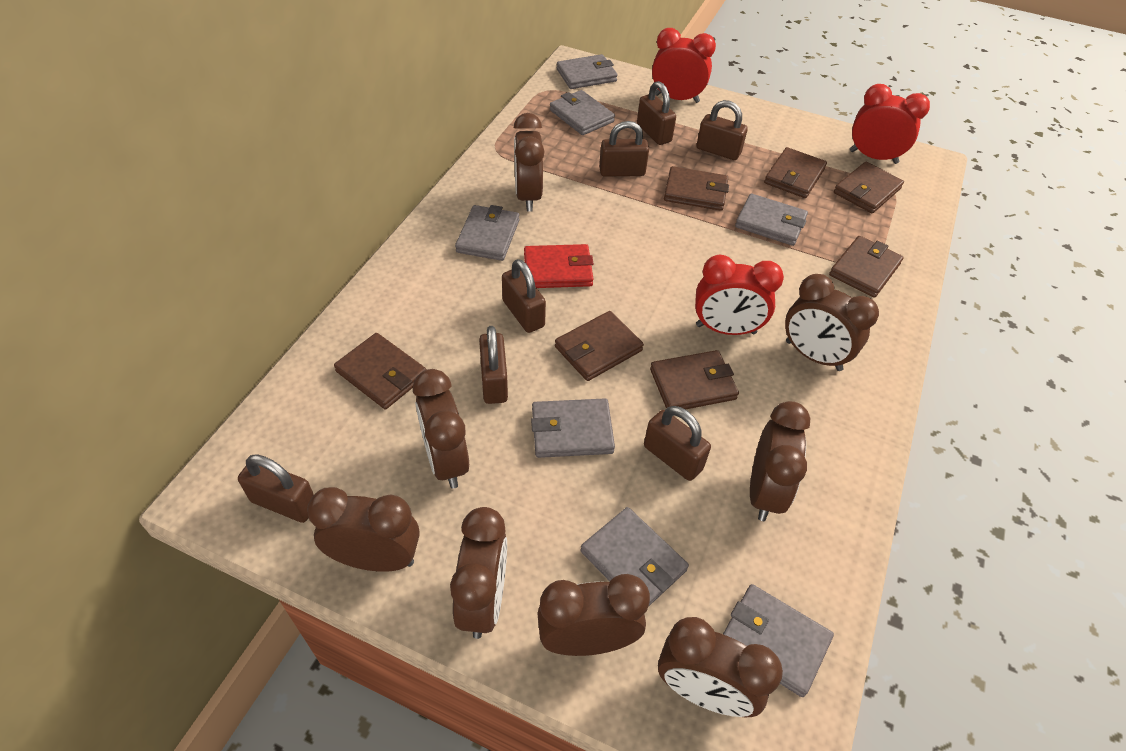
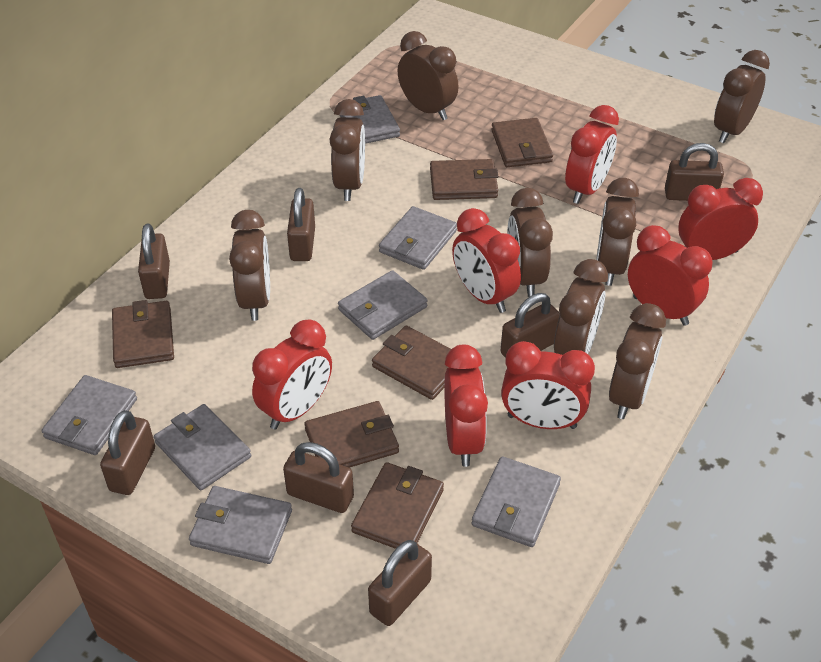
brown wallet: [334,333,427,409] [555,311,644,381] [650,350,739,409] [664,166,729,211] [764,147,827,198] [829,236,904,298] [834,162,904,213] = 7 -> [112,300,174,368] [305,401,399,468] [351,462,444,549] [372,325,451,400] [430,159,499,200] [492,118,553,167] = 6
red clock: [652,28,716,103] [695,255,784,335] [850,84,930,164] = 3 -> [252,320,332,429] [444,345,488,467] [452,208,521,313] [501,341,595,429] [565,105,619,204] [628,225,713,326] [678,178,763,260] = 7
red wallet: [524,244,594,288] = 1 -> none = 0

